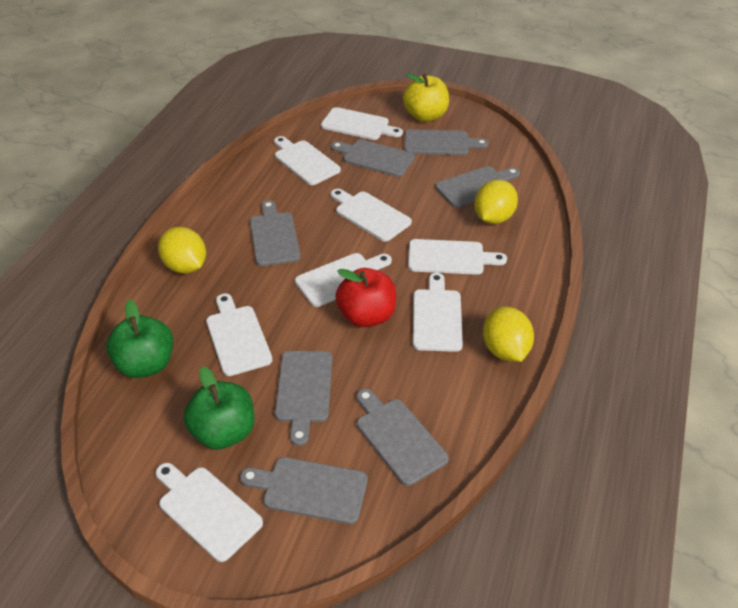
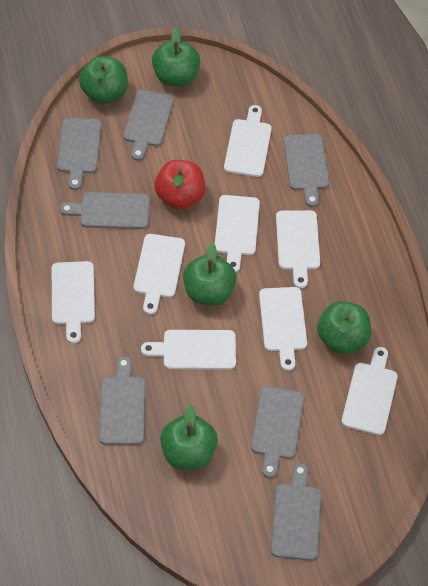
green apple: [106,299,173,378] [183,366,254,450] = 2 -> [79,56,128,104] [152,27,200,86] [160,404,218,470] [183,243,236,305] [317,301,371,354] = 5
yellow apple: [403,73,449,122] = 1 -> none = 0
yellow lemon: [158,227,206,274] [474,180,518,224] [483,307,534,362] = 3 -> none = 0

